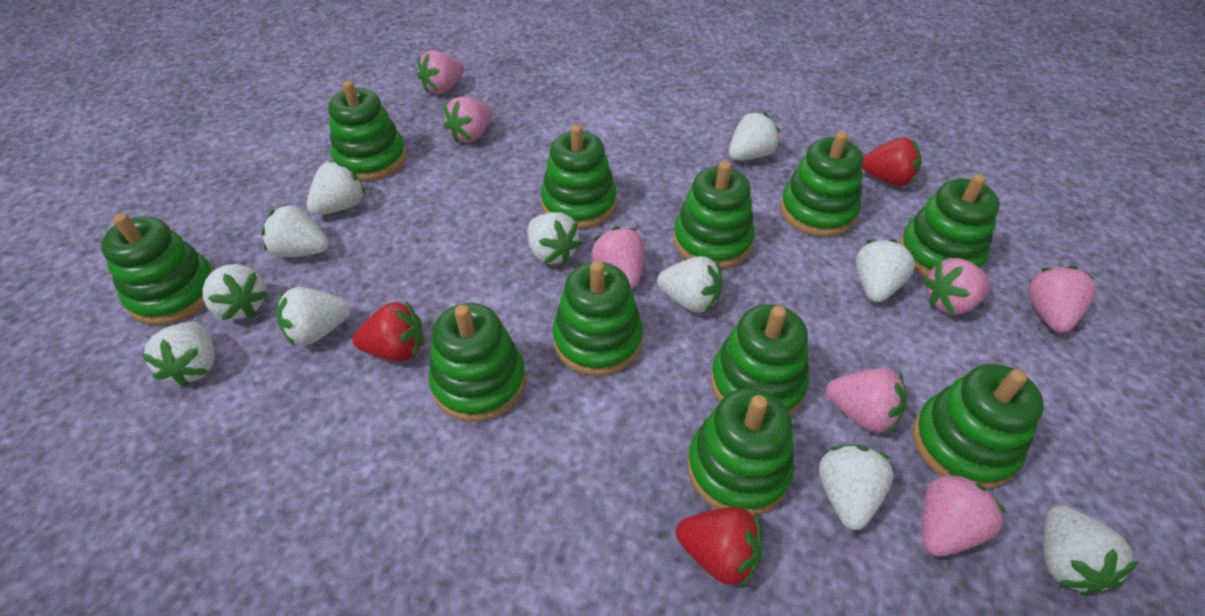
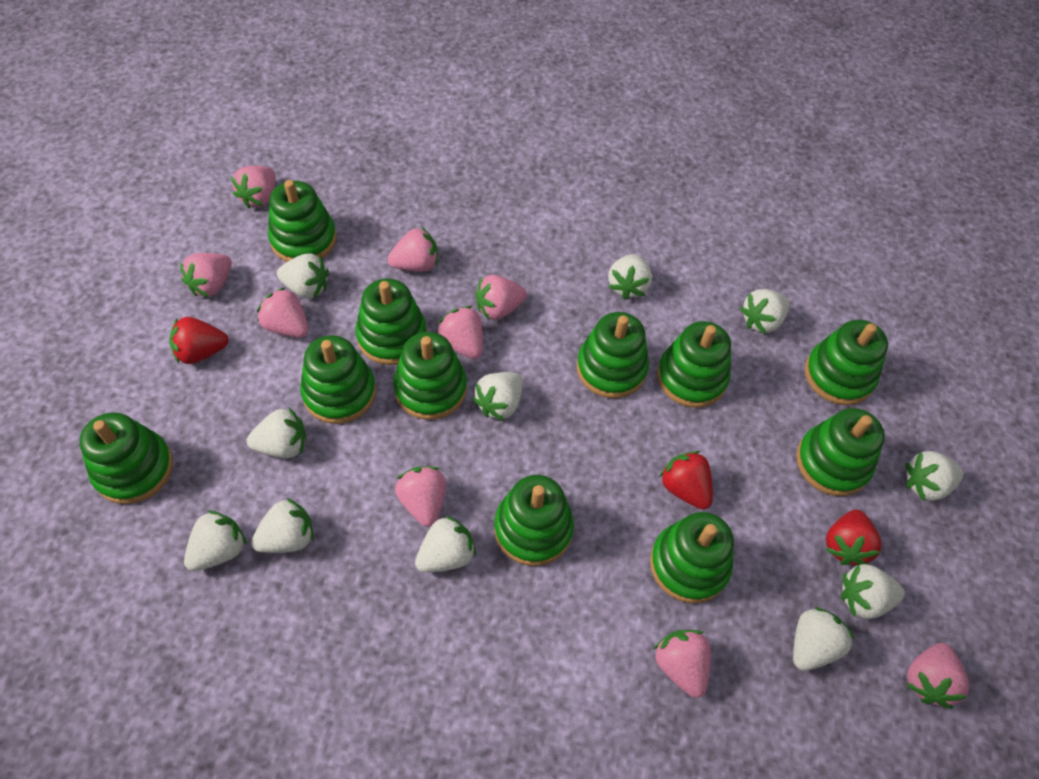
pink strawberry: [417,50,465,94] [444,97,492,143] [592,226,644,289] [826,368,906,434] [922,471,1007,557] [923,258,991,315] [1028,266,1096,333] = 7 -> [180,253,232,297] [231,166,276,208] [257,287,309,338] [387,227,438,271] [395,466,446,527] [437,306,483,359] [475,275,527,320] [654,630,711,698] [906,643,969,709] = 9

